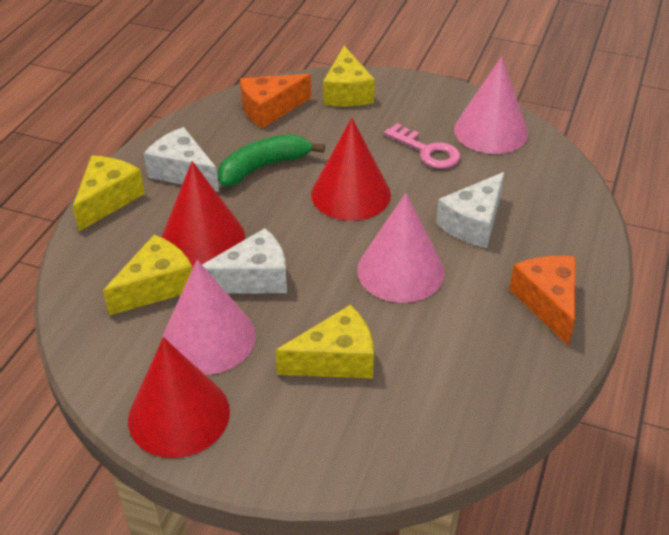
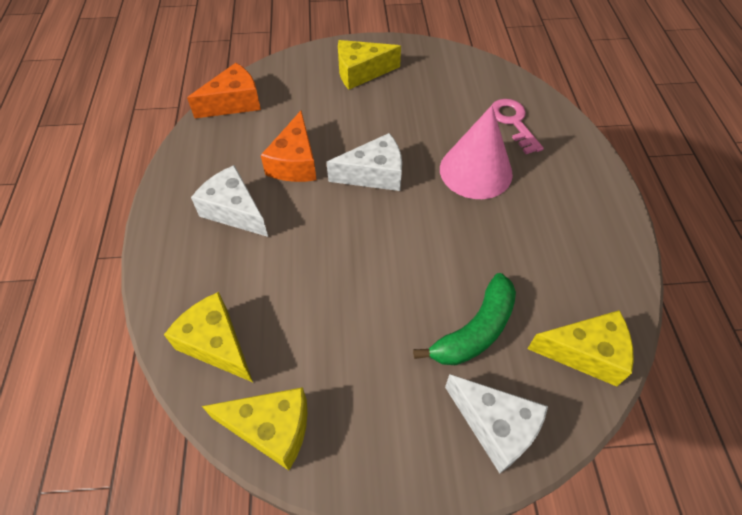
pink cone: [162,260,256,375] [357,193,445,303] [454,57,528,154] = 3 -> [440,105,513,199] = 1
red cone: [128,337,230,458] [161,161,245,268] [311,118,391,221] = 3 -> none = 0

